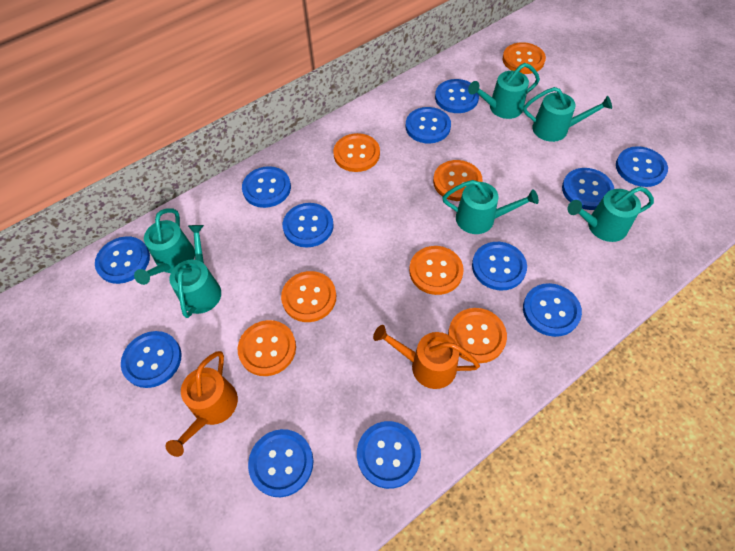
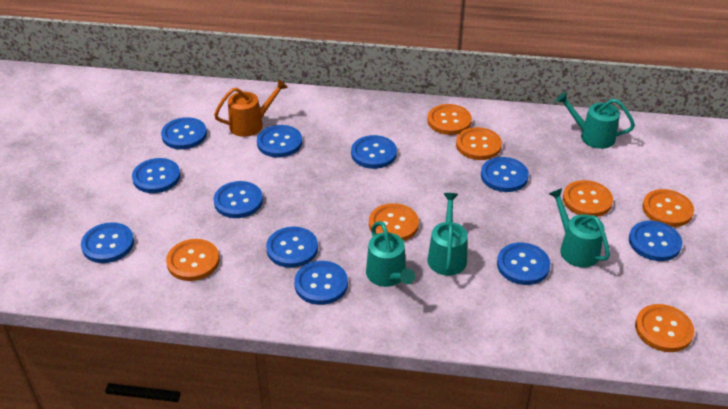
blue button: [95,236,150,284] [121,331,182,388] [242,166,291,208] [248,429,314,497] [283,203,334,248] [357,421,421,489] [406,107,451,143] [435,79,479,113] [472,242,527,290] [523,283,582,337] [562,168,614,210] [616,146,668,187] = 12 -> [81,222,134,263] [132,158,181,193] [161,117,207,149] [213,181,263,218] [257,125,302,157] [266,227,318,268] [294,261,348,305] [351,135,397,169] [481,157,529,192] [497,242,550,285] [629,221,682,261] = 11
orange watering can: [166,351,238,457] [373,325,480,389] = 2 -> [214,79,288,137] = 1
turquoise watering can: [134,208,195,285] [169,225,221,318] [442,180,539,234] [468,63,540,119] [523,87,612,142] [567,187,654,242] = 6 -> [366,221,415,287] [427,193,468,276] [549,188,610,267] [556,92,635,149] = 4

